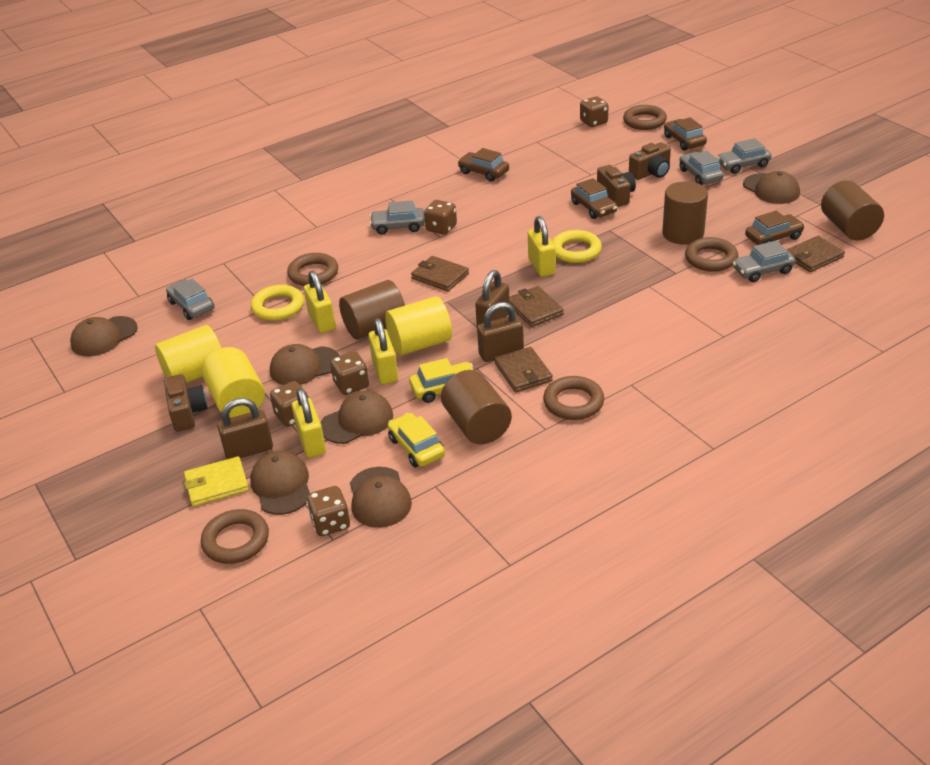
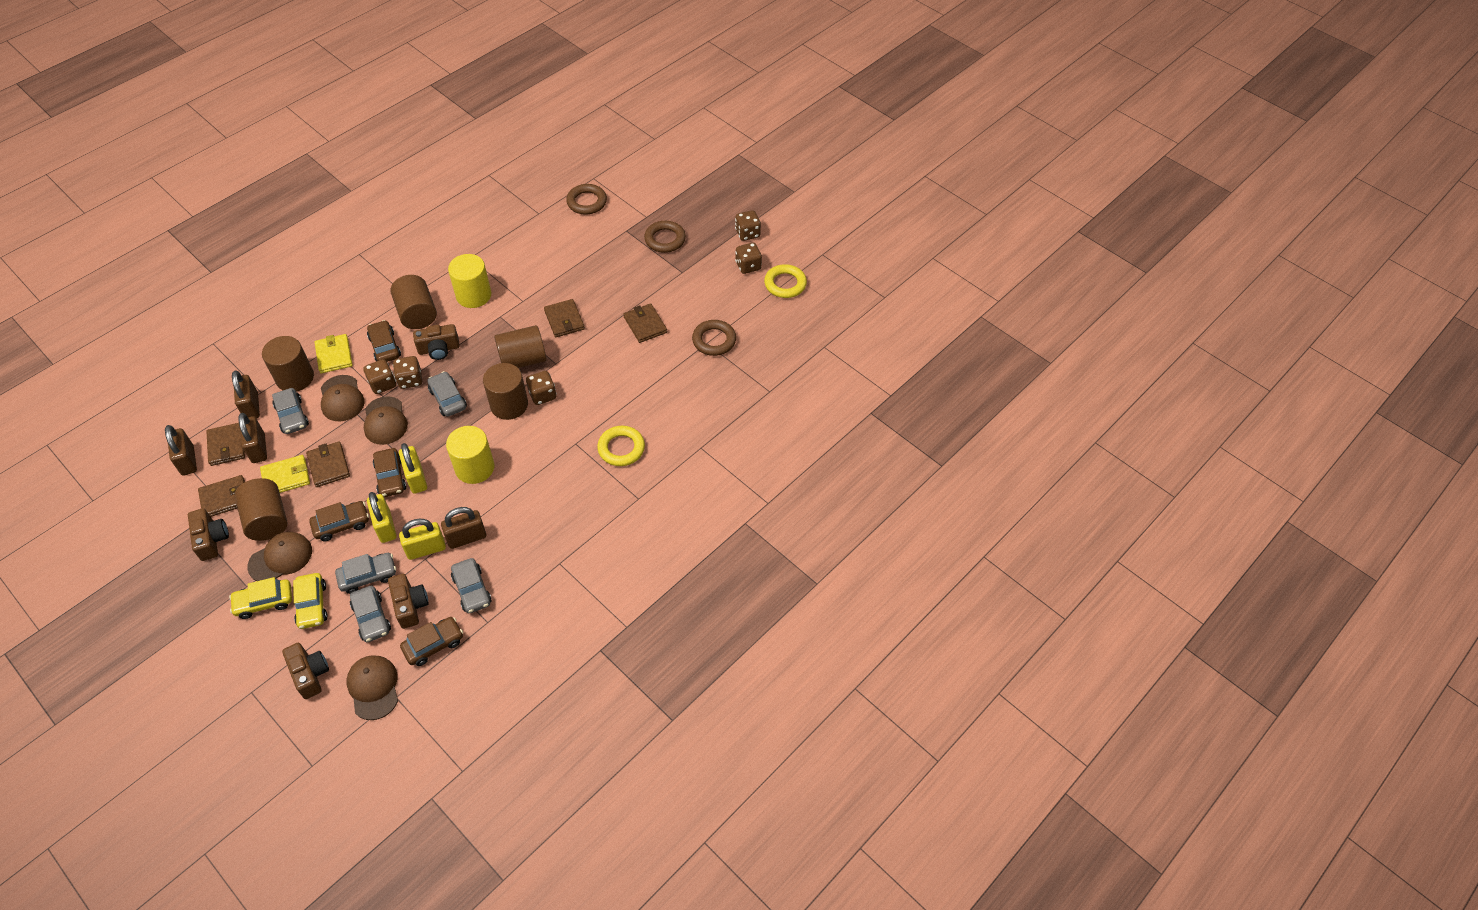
brown camera: [164,374,208,432] [597,165,636,207] [629,142,671,180] = 3 -> [188,508,229,561] [282,643,329,699] [388,574,429,629] [413,324,460,360] = 4
brown cap: [70,316,138,356] [250,451,310,515] [270,344,340,385] [321,391,393,444] [350,467,412,528] [743,171,800,204] = 6 -> [248,532,312,581] [321,375,365,421] [346,655,398,720] [364,396,408,445] = 4
brown cylinder: [339,280,405,340] [441,370,512,444] [662,181,708,245] [821,180,884,240] = 4 -> [235,478,288,541] [262,336,314,392] [390,275,437,329] [483,363,528,420] [494,325,546,368] = 5
brown padlock: [217,398,273,459] [475,270,510,326] [477,302,524,362] = 3 -> [165,425,197,476] [232,370,260,419] [238,413,267,463] [441,507,486,549] = 4
brown ring: [201,509,269,564] [287,253,338,286] [543,376,604,420] [623,105,667,130] [685,237,738,271] = 5 -> [566,184,607,215] [644,221,686,253] [692,320,736,356] = 3
brown wallet: [411,256,469,291] [494,347,553,392] [509,286,564,327] [786,236,845,272] = 4 -> [198,475,245,517] [206,423,245,466] [306,441,350,487] [544,299,585,337] [623,303,667,343] = 5
yellow cylinder: [155,325,221,383] [202,347,265,418] [385,296,452,355] = 3 -> [446,426,494,484] [448,254,491,308] = 2
yellow padlock: [292,388,326,458] [304,271,336,333] [368,318,398,384] [528,216,555,277] = 4 -> [367,492,397,543] [399,443,427,494] [399,519,446,560] = 3
yellow wallet: [184,456,249,507] = 1 -> [260,455,310,493] [315,334,353,373] = 2

